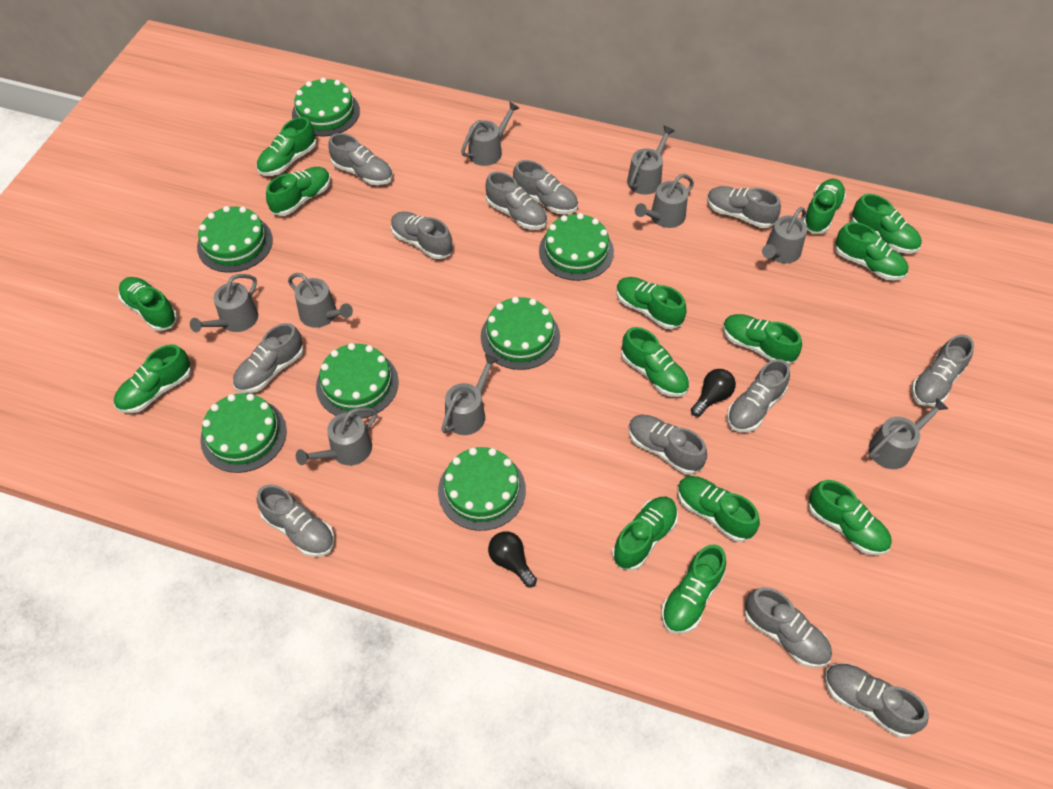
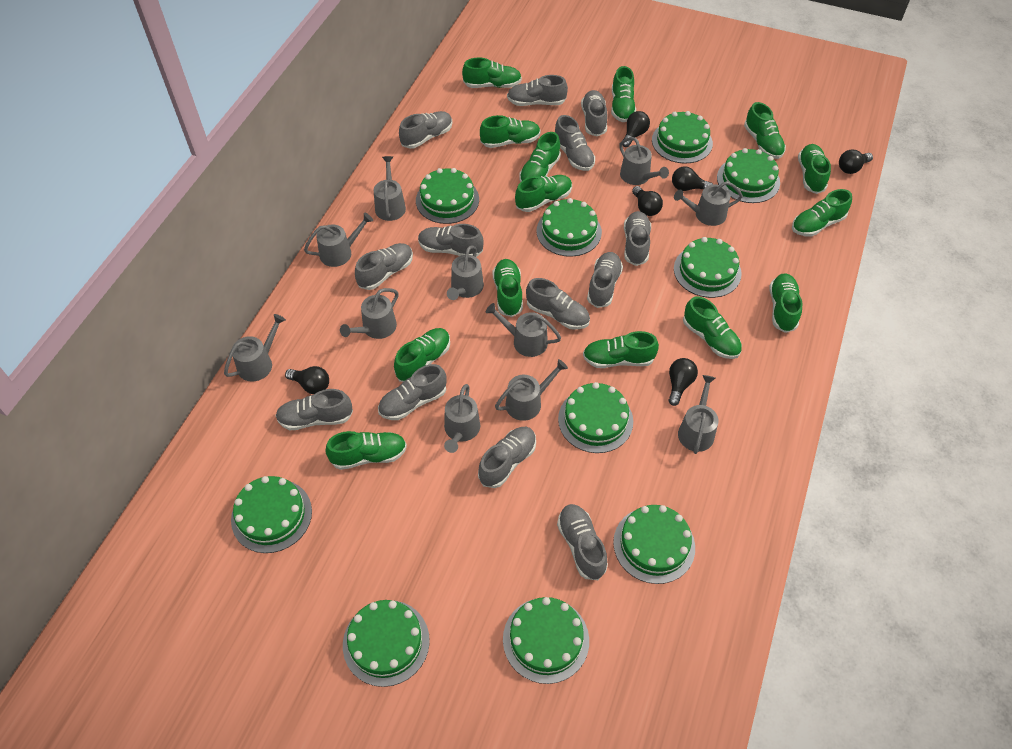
black light bulb: [488,531,537,587] [691,369,736,417] = 2 -> [285,366,329,394] [623,111,650,147] [632,186,663,216] [669,358,698,406] [672,166,713,191] [839,149,873,174] = 6
green cake: [197,206,273,273] [200,393,287,473] [292,78,360,137] [316,343,399,419] [438,447,526,531] [481,297,560,370] [539,213,614,281] = 7 -> [231,476,312,553] [343,600,430,687] [416,168,479,224] [503,597,589,684] [536,198,602,257] [558,382,633,453] [613,505,695,584] [652,111,713,163] [674,237,742,298] [717,148,780,203] = 10
grey shoe: [233,323,304,393] [257,484,335,557] [328,133,393,185] [391,212,453,259] [486,171,547,230] [513,160,578,214] [629,415,707,475] [707,186,781,228] [727,359,790,432] [744,587,832,668] [824,663,929,738] [911,335,974,407] = 12 -> [275,389,353,430] [355,243,413,290] [378,364,447,420] [399,111,452,149] [418,224,483,257] [478,427,536,488] [507,75,568,106] [526,278,590,330] [555,115,595,171] [557,504,608,580] [581,90,607,136] [587,252,623,308] [624,211,651,266] = 13
grey watering can: [190,274,258,332] [288,273,353,328] [296,407,378,465] [441,354,499,435] [461,101,519,166] [627,126,675,195] [635,174,694,228] [762,207,807,263] [869,398,948,469] = 9 -> [224,314,286,382] [304,213,373,267] [340,288,399,339] [374,156,406,221] [444,384,480,453] [447,246,484,300] [486,303,561,357] [495,359,568,421] [619,137,669,185] [674,181,743,226] [678,375,718,454] = 11

